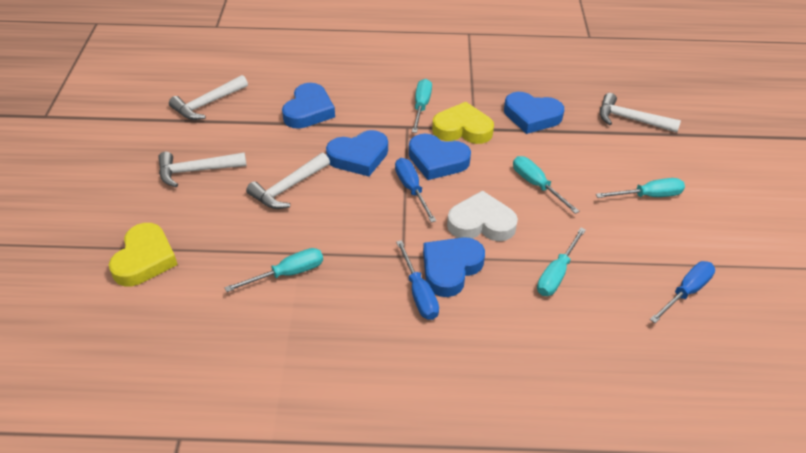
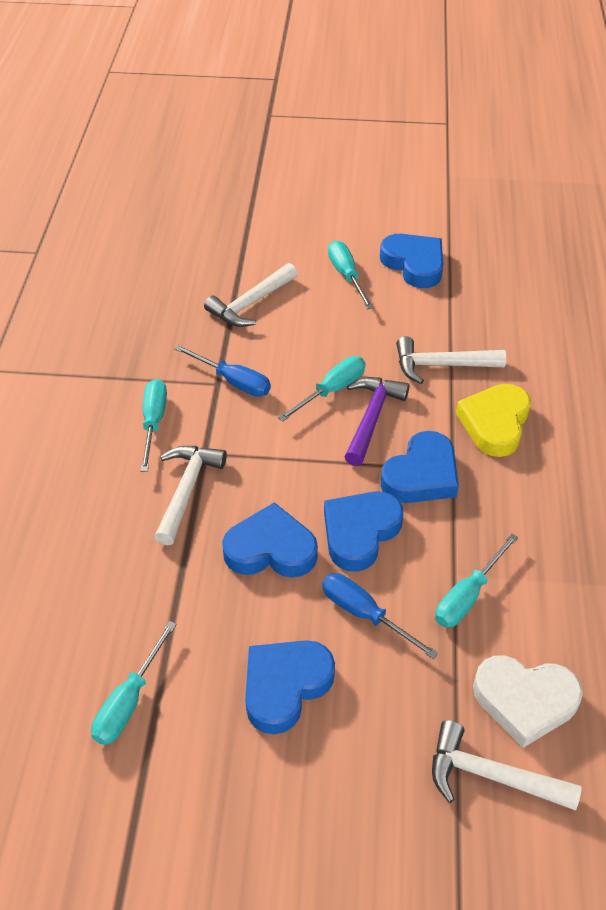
blue screwdriver: [395,158,436,223] [396,240,439,320] [650,261,715,323] = 3 -> [174,345,271,397] [322,573,439,659] = 2
purple hammer: none = 0 -> [345,377,410,466] = 1
yellow heart: [109,223,178,286] [432,102,494,144] = 2 -> [456,384,531,457] = 1

